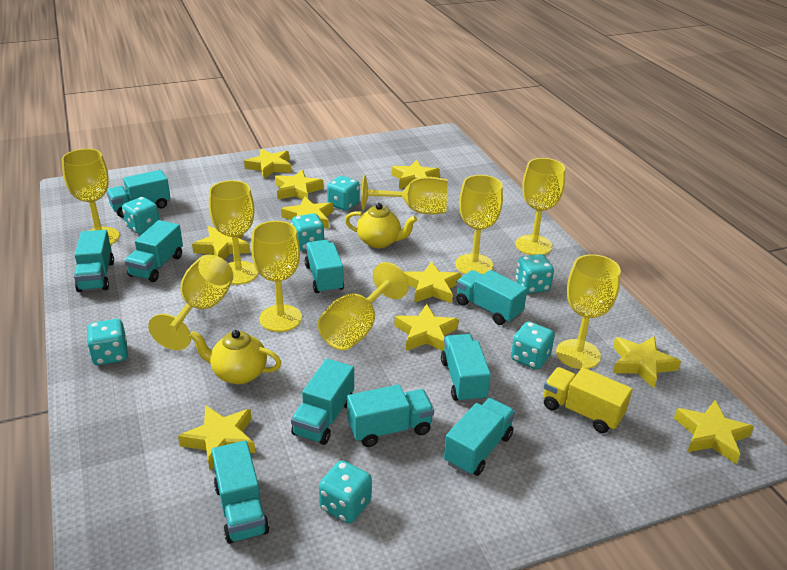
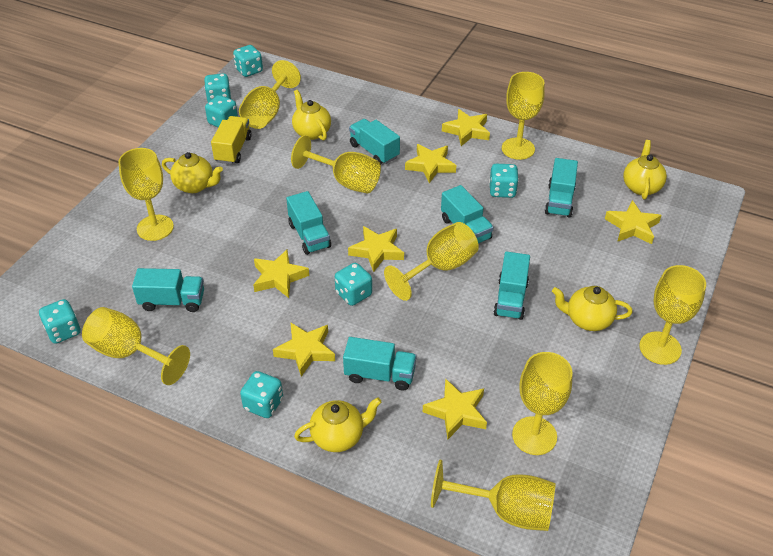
turquoise truck: [74,230,114,292] [106,170,171,217] [124,220,183,282] [212,441,269,544] [291,359,354,445] [305,240,344,294] [347,384,434,447] [441,334,491,403] [444,398,515,476] [456,270,527,325] = 10 -> [132,268,204,312] [286,191,331,255] [343,337,417,391] [349,119,400,165] [441,185,494,244] [493,251,530,320] [545,158,578,218] = 7
yellow star: [178,405,255,470] [192,226,250,259] [244,149,292,179] [275,170,324,200] [281,197,333,229] [392,160,440,189] [394,304,459,351] [404,261,462,303] [613,336,681,388] [674,400,754,464] = 10 -> [253,250,309,298] [273,322,335,377] [348,226,404,272] [405,144,456,183] [423,378,487,439] [442,109,490,146] [605,200,662,244] = 7
yellow teapot: [190,330,282,384] [345,203,417,248] = 2 -> [162,152,223,193] [292,90,331,141] [294,397,382,452] [552,286,633,331] [623,140,667,200] = 5

